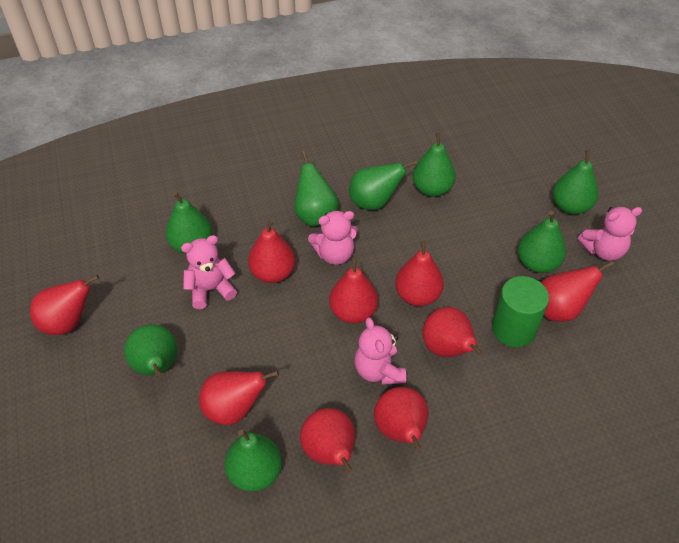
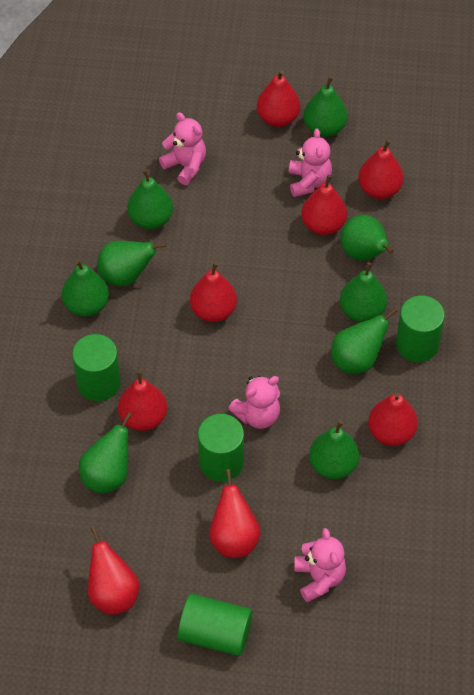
green cylinder: [492,276,549,347] = 1 -> [72,334,121,401] [178,594,252,656] [198,414,244,482] [396,295,445,362] = 4
green pear: [124,324,177,376] [166,192,212,254] [224,430,282,492] [294,151,339,226] [349,160,417,210] [413,132,456,197] [518,211,566,273] [553,150,598,214] = 8 -> [62,260,109,317] [79,412,132,494] [97,241,167,286] [128,169,173,229] [304,76,347,137] [309,420,359,479] [331,307,398,374] [340,262,387,322] [341,215,394,261] = 9
red pear: [30,275,99,335] [199,370,279,425] [248,219,295,283] [300,408,355,473] [329,257,378,324] [374,387,428,451] [395,240,444,306] [423,307,483,357] [541,261,614,322] = 9 -> [88,527,139,615] [118,370,167,431] [190,262,237,322] [209,469,261,558] [257,70,300,127] [301,175,347,235] [358,139,404,199] [368,392,418,446] = 8

